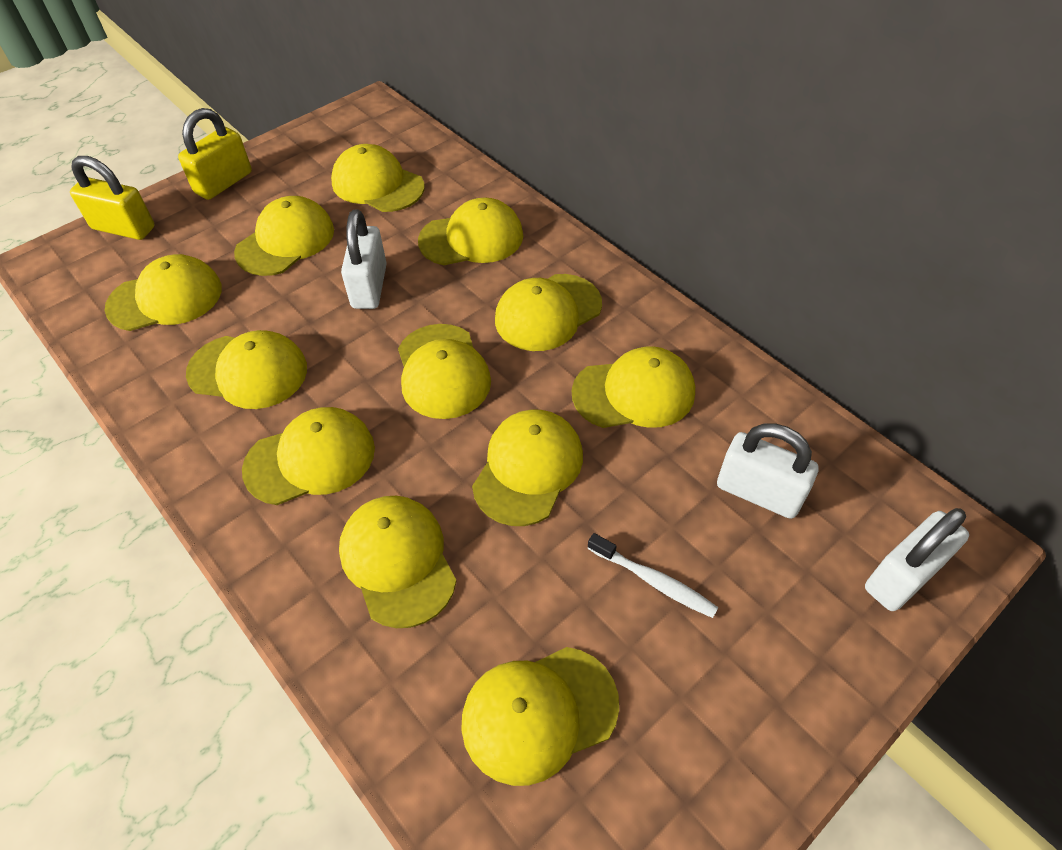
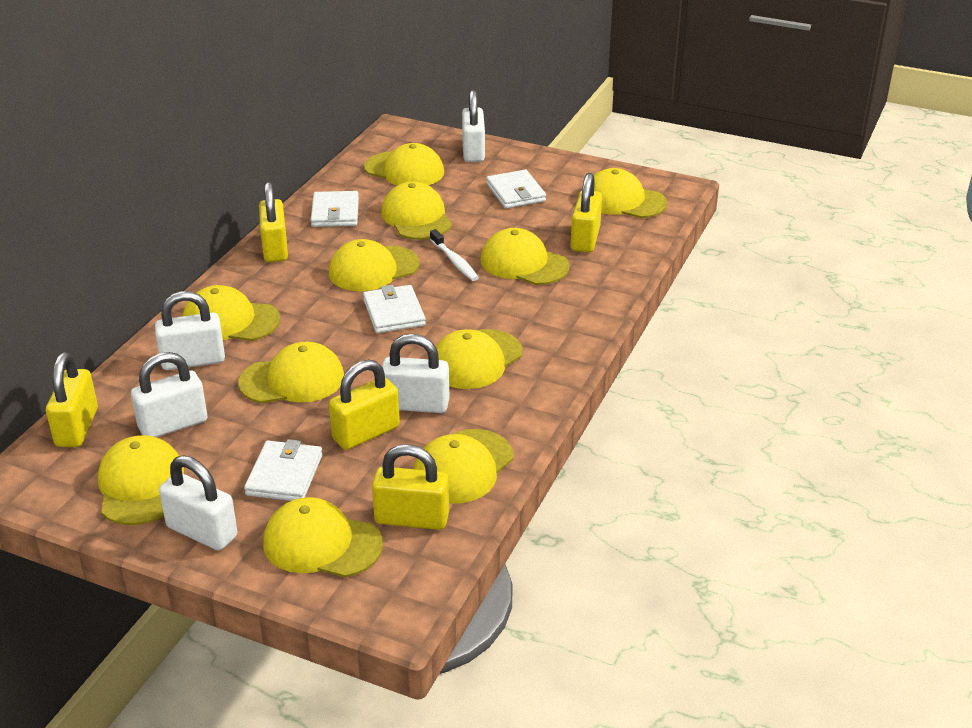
white padlock: [341,209,387,309] [717,423,819,519] [865,508,969,611] = 3 -> [131,352,207,437] [155,291,225,370] [159,455,237,551] [382,334,449,413] [462,90,485,162] = 5
white wallet: none = 0 -> [244,439,322,501] [311,191,359,227] [363,285,426,333] [486,170,546,209] = 4
yellow cap: [105,254,222,331] [186,330,307,409] [234,196,334,276] [242,407,375,505] [331,144,425,212] [339,496,457,628] [398,324,491,419] [418,197,523,265] [461,647,619,786] [472,410,583,526] [495,274,602,351] [572,346,695,428] = 12 -> [98,435,184,525] [182,285,281,341] [238,342,344,403] [263,497,383,577] [329,239,420,291] [364,143,444,186] [381,182,452,240] [414,429,513,504] [436,329,523,389] [480,228,570,285] [594,168,667,218] = 11
yellow padlock: [70,156,155,240] [178,108,252,200] = 2 -> [46,352,98,447] [259,182,288,262] [329,360,400,450] [372,444,449,530] [571,173,602,253] = 5

